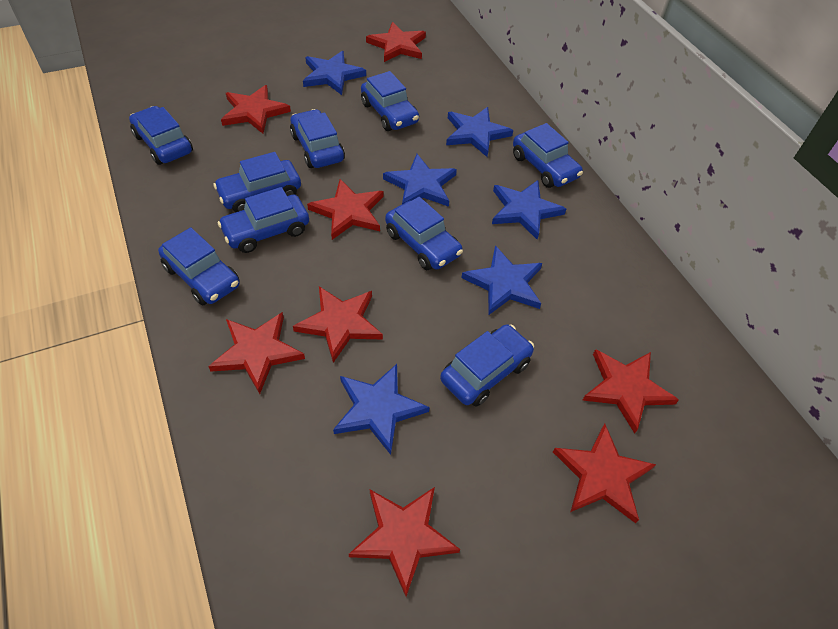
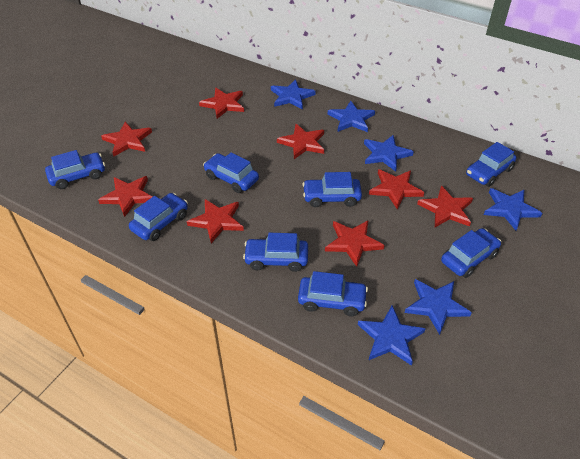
blue car: [129,106,193,165] [158,227,239,306] [213,152,301,212] [218,187,309,253] [290,109,345,168] [361,71,419,131] [385,197,463,270] [440,324,534,407] [513,123,583,188] = 9 -> [45,150,105,189] [129,193,188,241] [203,152,259,193] [243,233,308,272] [298,271,368,316] [302,172,362,207] [441,228,501,278] [466,142,517,187] = 8

